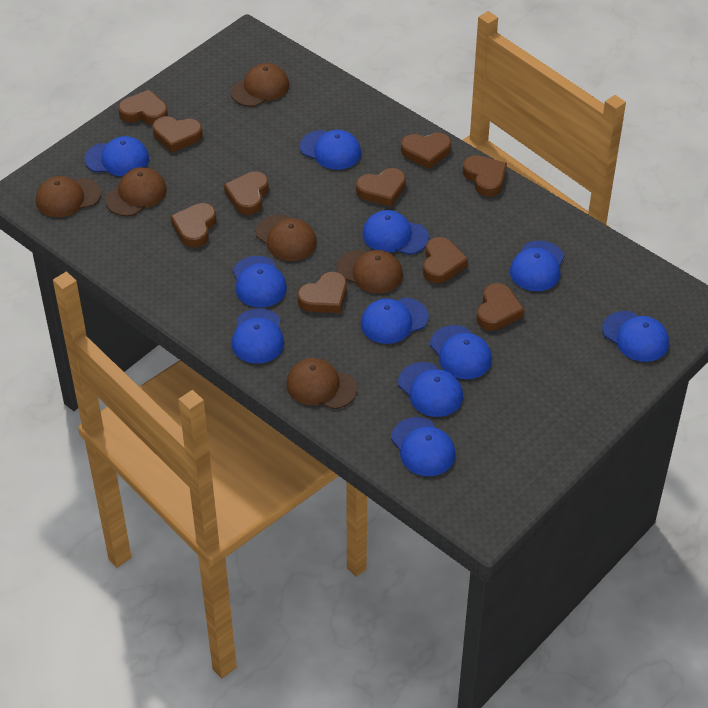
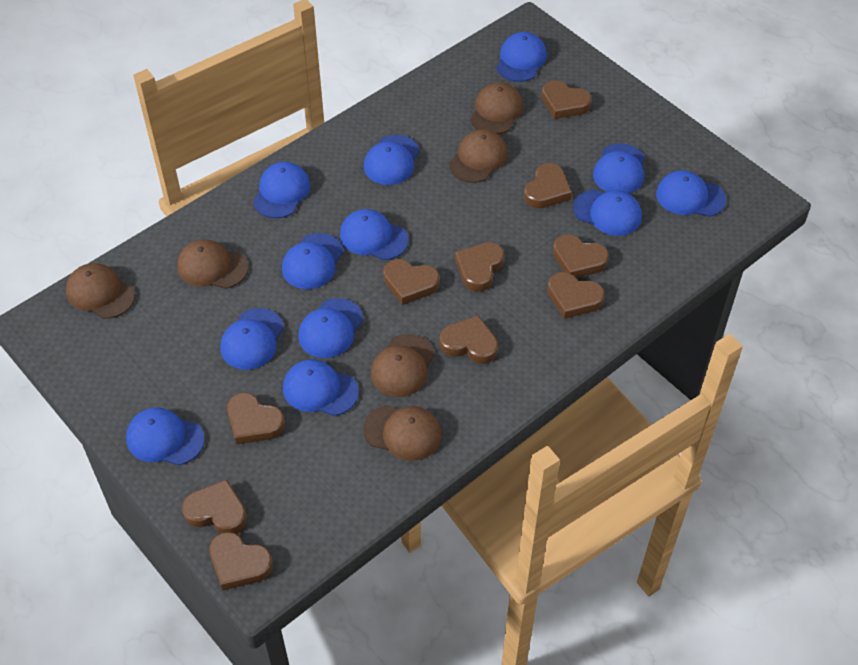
blue cap: [84,136,149,176] [231,308,284,364] [233,256,287,308] [300,130,361,170] [361,297,429,344] [362,210,429,255] [391,417,456,476] [398,362,463,417] [430,325,492,379] [510,241,564,291] [602,311,669,362] = 11 -> [126,407,204,465] [220,308,284,370] [253,162,310,218] [282,233,343,289] [283,359,359,416] [298,298,363,358] [340,209,409,260] [364,135,420,185] [497,32,547,82] [573,189,642,236] [593,143,645,194] [656,170,726,217] = 12

